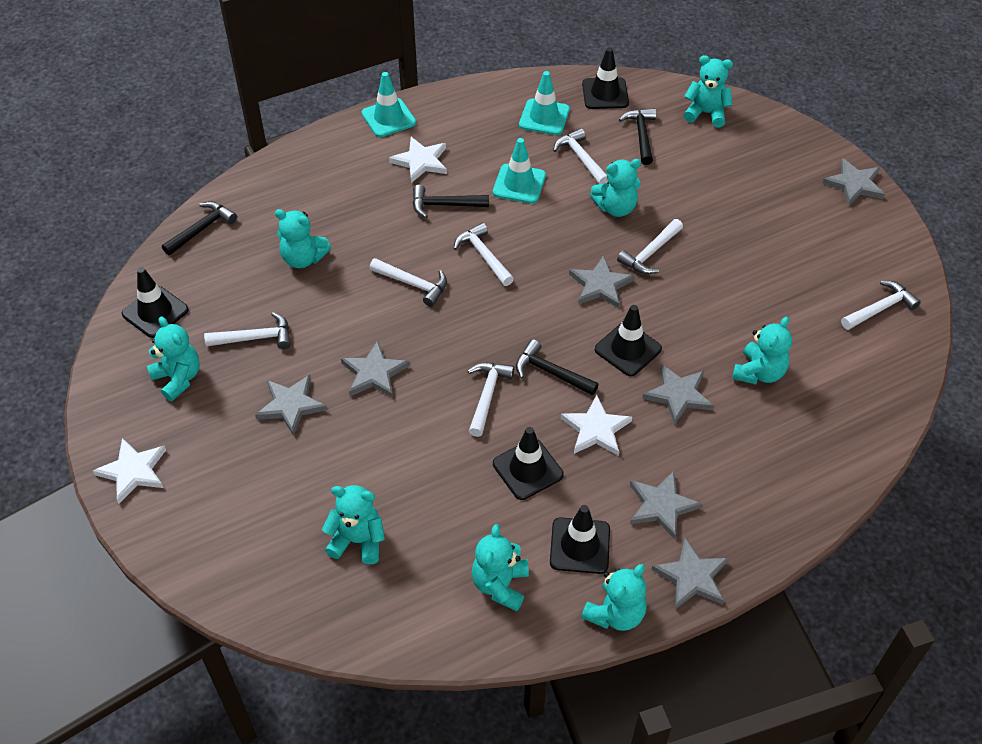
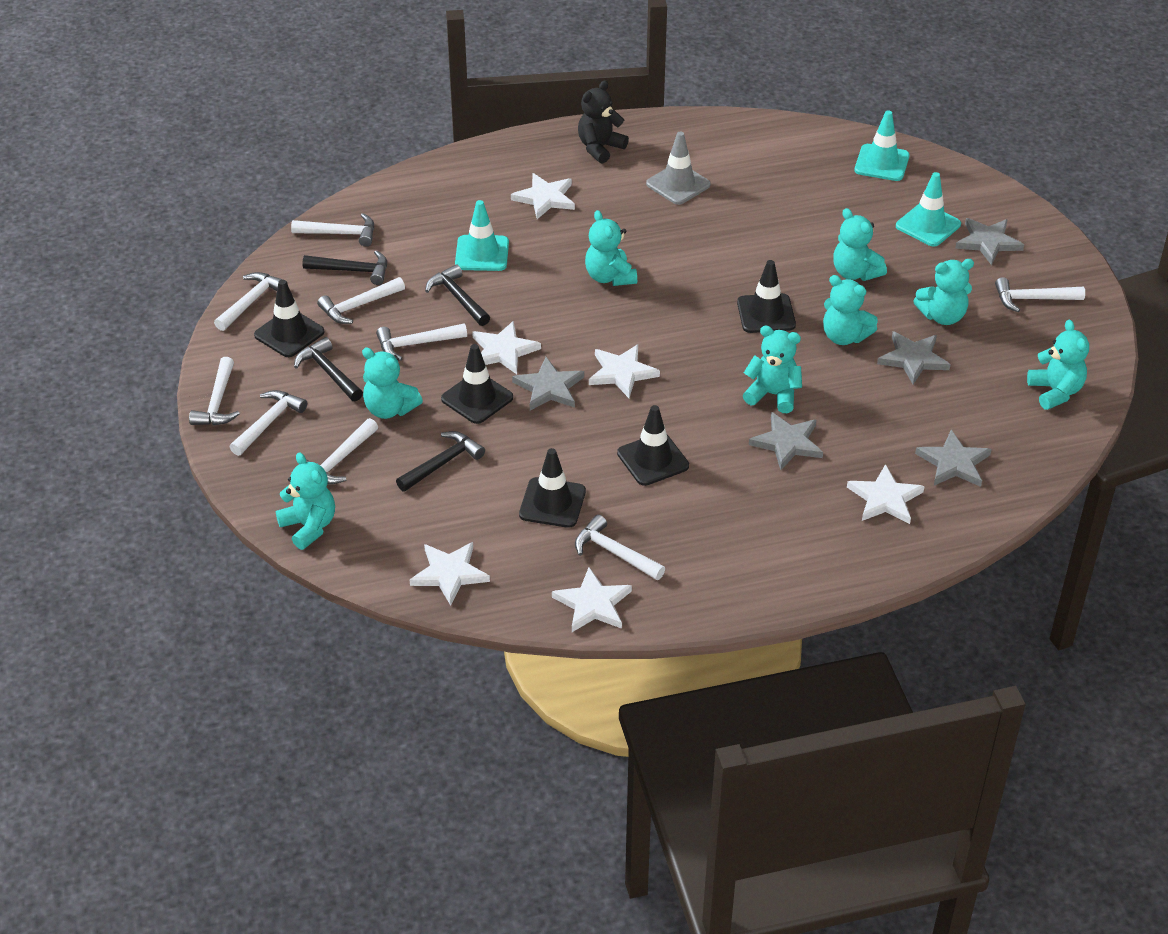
black teddy bear: none = 0 -> [578,80,629,164] = 1
grey star: [255,375,327,436] [341,340,410,398] [569,255,634,308] [630,471,702,539] [642,364,714,425] [651,538,729,609] [822,158,885,206] = 7 -> [512,357,584,411] [749,412,823,470] [877,331,951,384] [915,430,992,487] [955,218,1024,265] = 5
grey traffic cone: none = 0 -> [646,132,711,205] = 1
white hammer: [204,312,291,349] [369,258,447,307] [454,223,514,286] [468,363,514,437] [553,128,608,184] [617,219,683,274] [841,281,921,330] = 7 -> [189,357,240,425] [214,272,288,331] [230,390,307,456] [291,213,374,247] [306,418,378,484] [317,277,405,324] [376,323,467,361] [575,515,665,580] [995,277,1085,312] = 9
white star: [93,438,166,504] [389,137,447,183] [561,395,632,456] = 3 -> [410,542,490,606] [472,321,541,374] [511,173,575,219] [552,567,632,632] [589,344,660,398] [847,464,925,524] = 6

